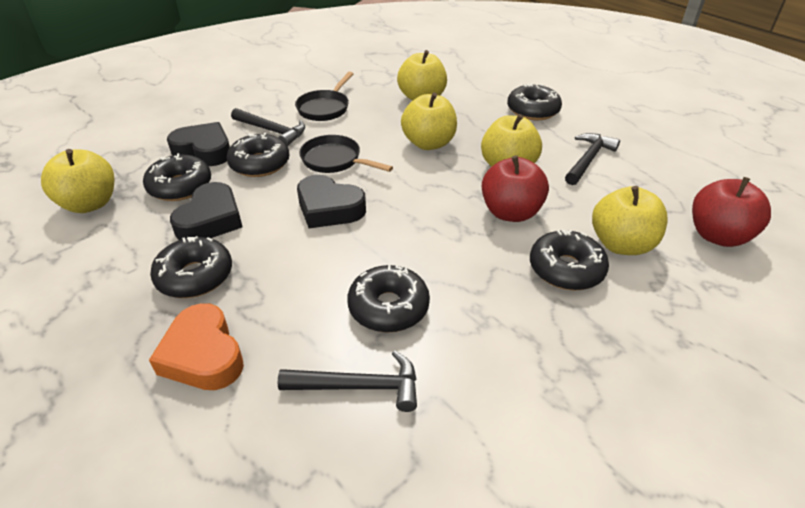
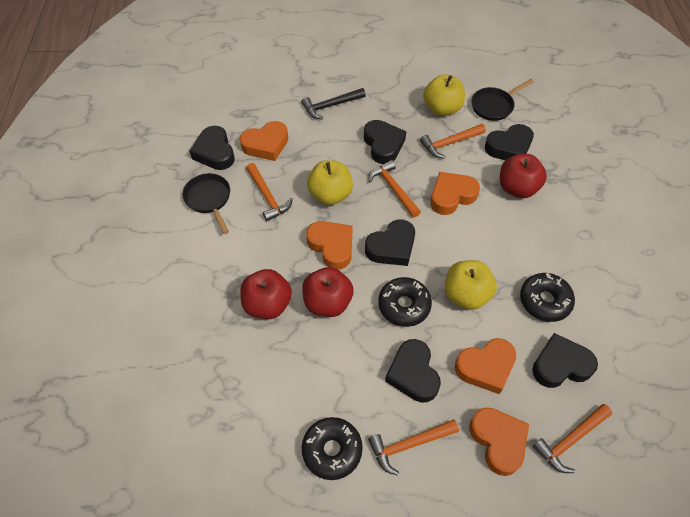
black donut: [143,153,211,201] [150,236,232,298] [227,133,290,177] [347,265,430,333] [507,83,562,120] [530,230,609,290] = 6 -> [302,417,363,480] [378,277,432,327] [520,273,575,322] = 3
black hammer: [231,108,305,146] [278,351,417,412] [565,133,620,185] = 3 -> [301,88,366,120] = 1
black heart: [167,122,230,166] [170,182,242,240] [297,175,366,228] = 3 -> [189,126,235,170] [364,120,406,164] [365,219,415,266] [385,339,441,403] [485,124,534,160] [532,333,598,388] = 6
orange hammer: none = 0 -> [246,163,293,221] [368,420,459,476] [369,160,421,218] [420,124,486,159] [533,404,612,473] = 5
orange heart: [149,303,244,390] = 1 -> [240,121,288,161] [306,221,353,270] [430,172,480,215] [455,338,516,394] [469,407,529,476] = 5
red apple: [482,155,549,222] [692,177,771,247] = 2 -> [240,269,292,319] [302,267,354,317] [500,154,547,198] = 3
yellow apple: [41,149,115,213] [397,50,447,101] [401,92,457,150] [481,114,542,167] [592,186,668,255] = 5 -> [307,160,353,205] [423,74,465,116] [445,260,497,310] = 3

